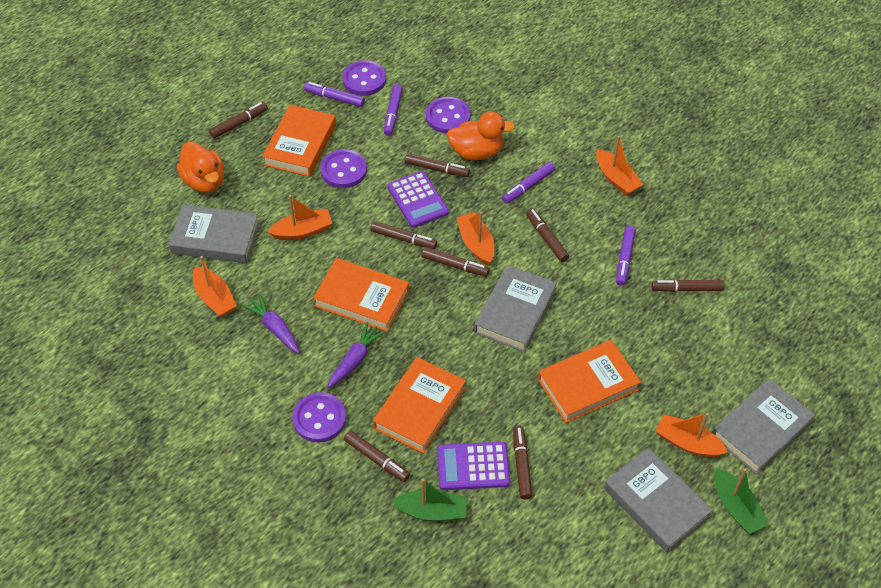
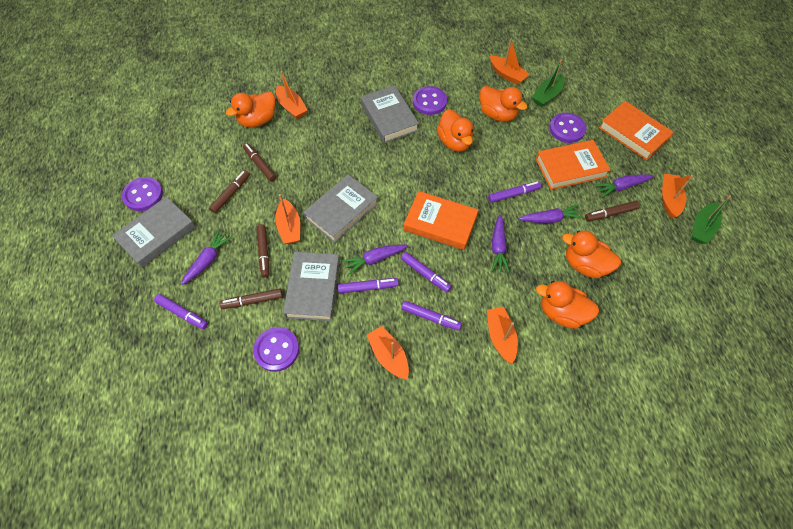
brown marker: [209,102,268,138] [344,431,410,482] [370,221,437,249] [405,153,470,177] [422,247,490,277] [513,425,532,499] [526,208,569,262] [651,279,724,292] = 8 -> [209,170,250,213] [220,289,283,309] [243,143,277,182] [256,224,269,278] [585,201,640,221] = 5
orange boat: [193,256,237,317] [267,195,332,240] [456,212,494,265] [596,136,643,195] [656,413,728,457] = 5 -> [275,194,300,244] [276,71,307,119] [367,326,409,380] [487,307,518,364] [490,39,530,85] [662,174,693,219] = 6
orange book: [262,105,336,177] [313,258,409,332] [373,357,466,454] [538,340,641,423] = 4 -> [404,191,478,250] [536,140,611,190] [599,101,674,160] = 3
orange duck: [177,142,224,193] [447,112,515,160] = 2 -> [226,91,275,128] [437,109,473,152] [480,86,528,122] [536,281,599,329] [562,231,621,278] = 5
purple calculator: [387,171,449,228] [437,442,510,490] = 2 -> none = 0
purple carrot: [242,294,300,354] [328,322,385,388] = 2 -> [182,230,232,285] [342,244,408,275] [491,215,510,273] [518,204,584,223] [594,174,654,198] = 5
purple marker: [304,82,365,107] [384,84,403,136] [502,162,555,204] [616,226,636,286] = 4 -> [154,294,208,330] [338,278,399,293] [401,252,452,292] [401,301,462,331] [488,181,541,203] = 5

